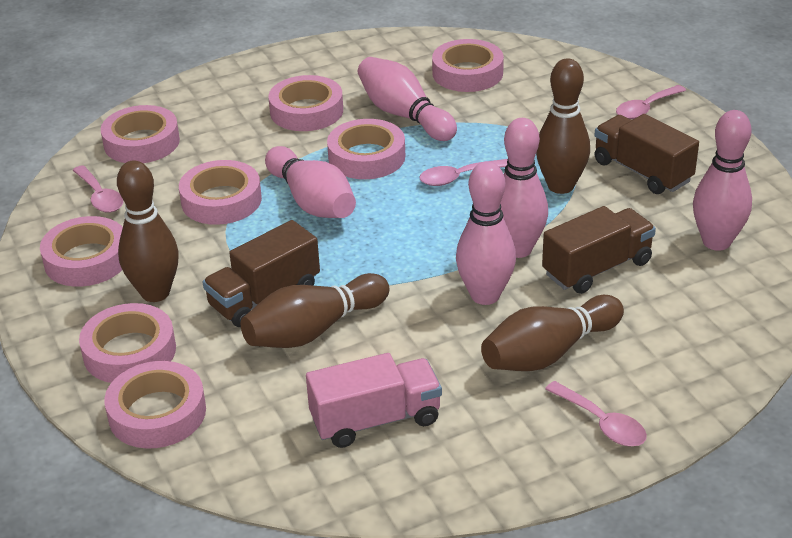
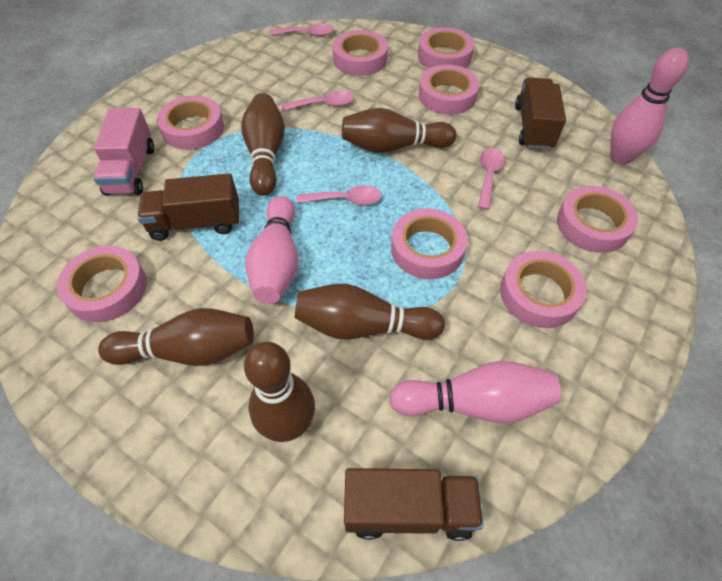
brown bowling pin: [117,160,179,302] [241,273,389,348] [481,295,624,371] [536,58,590,194] = 4 -> [98,308,254,366] [241,93,285,196] [244,342,315,442] [295,284,445,340] [342,108,456,153] = 5
pink bowling pin: [265,146,356,218] [358,57,457,141] [456,161,516,305] [500,118,548,258] [693,110,752,251] = 5 -> [245,196,298,304] [389,361,561,423] [610,48,689,165] = 3

